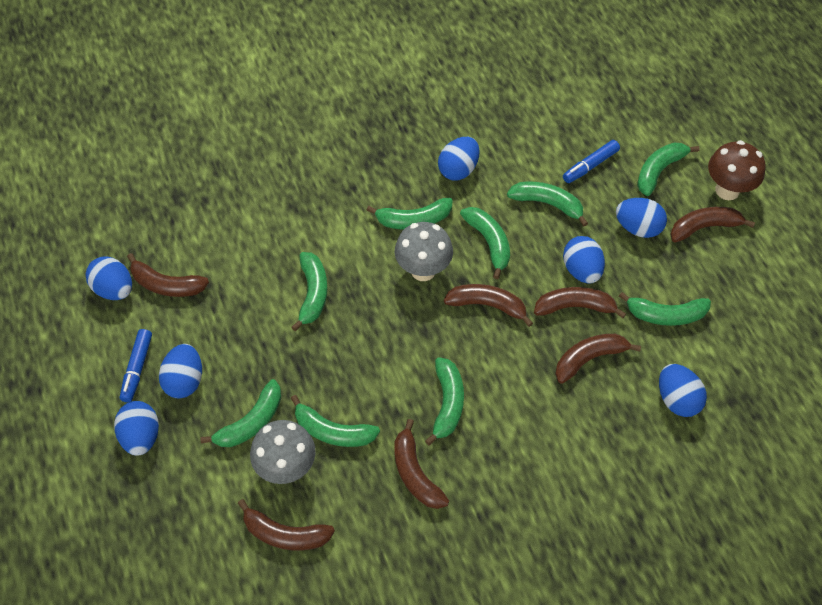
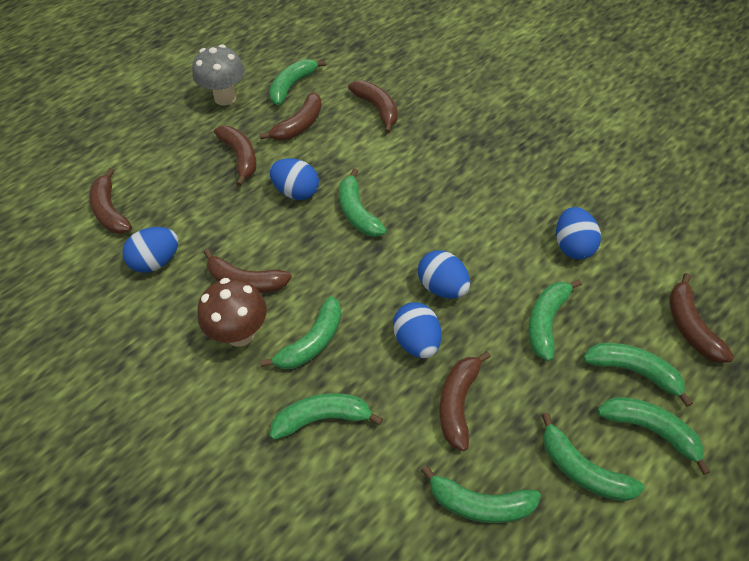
blue egg: [85,256,132,300] [114,401,159,456] [159,344,202,398] [438,137,479,180] [563,236,605,284] [616,198,667,238] [659,364,707,417] = 7 -> [122,227,178,273] [270,158,319,200] [393,302,441,358] [418,250,470,299] [556,207,601,260] = 5
blue marker: [120,329,152,402] [563,140,620,183] = 2 -> none = 0
grey mushroom: [250,420,316,484] [395,222,453,281] = 2 -> [192,44,245,106] = 1

